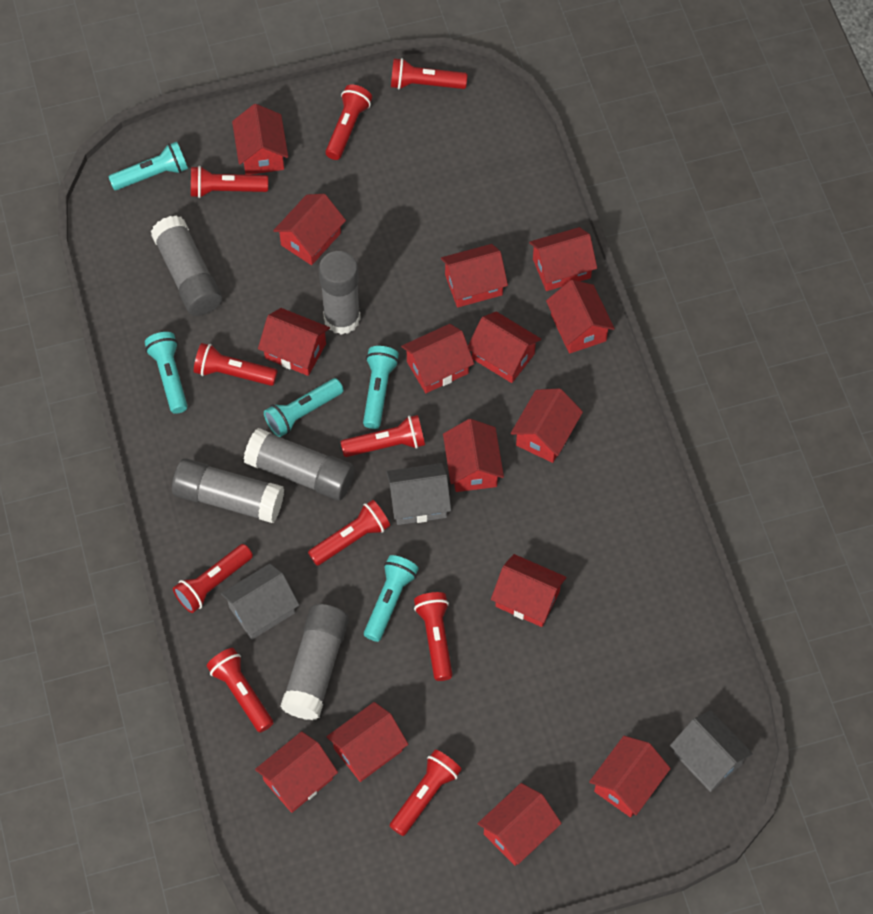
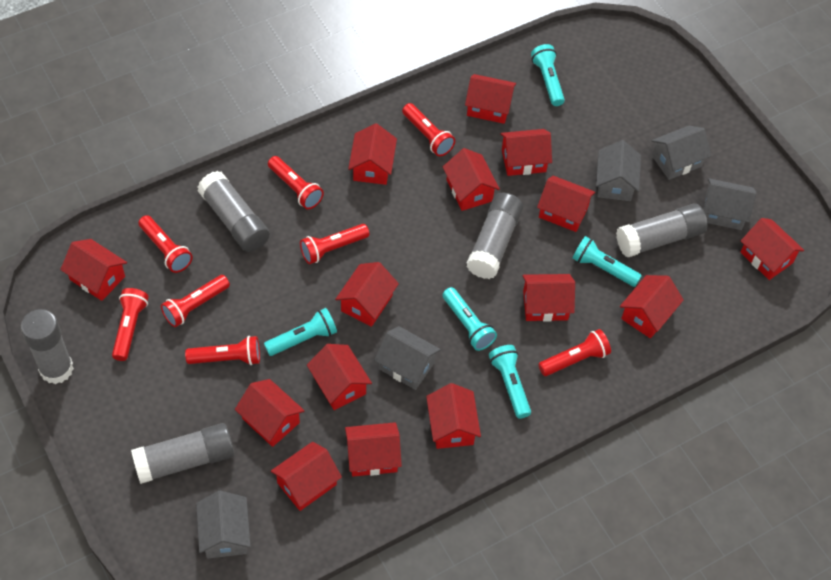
grey house: [221,563,299,640] [386,463,451,525] [670,710,753,792] = 3 -> [196,491,251,559] [374,326,441,390] [596,140,641,201] [651,126,711,180] [703,178,757,230] = 5
red flashlight: [173,544,253,613] [191,166,268,198] [194,343,277,386] [206,648,273,732] [308,500,390,566] [325,84,372,160] [340,415,425,457] [390,750,462,836] [391,58,467,89] [414,592,453,681] = 10 -> [112,288,149,361] [139,215,193,273] [161,275,230,327] [185,336,260,365] [268,156,324,209] [300,224,369,264] [402,103,455,156] [538,329,611,376] = 8

